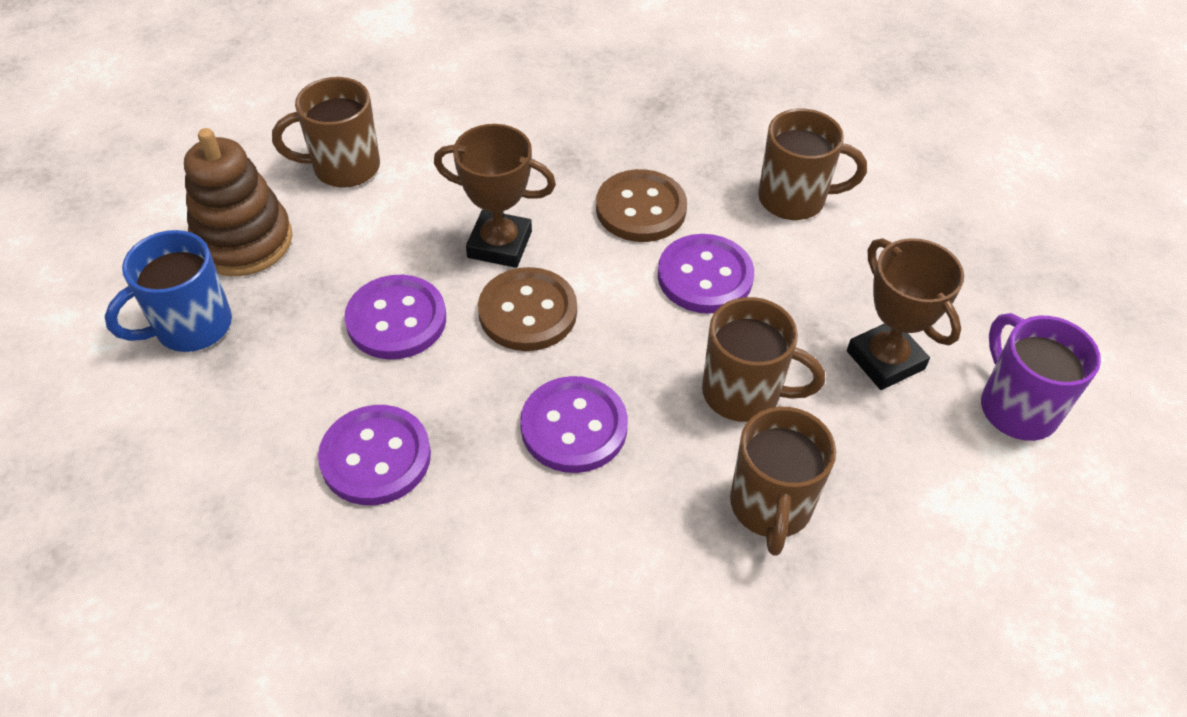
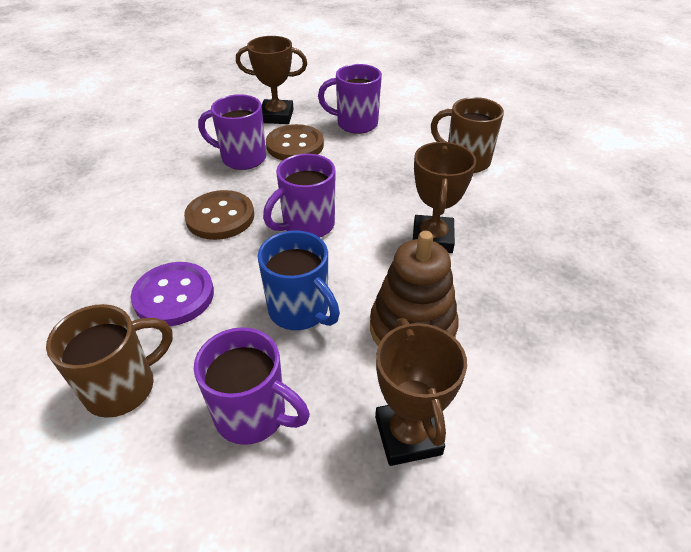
brown mug: [272,77,380,188] [702,297,825,422] [730,407,836,556] [758,109,867,220] = 4 -> [46,304,173,418] [431,97,504,173] = 2
brown trophy: [434,124,556,268] [847,238,964,390] = 2 -> [236,36,307,124] [375,318,467,466] [413,142,476,253] = 3
purple button: [318,405,431,505] [344,275,446,359] [520,376,628,473] [658,234,754,314] = 4 -> [131,262,214,326] = 1
purple mug: [981,313,1101,441] = 1 -> [194,327,310,445] [198,94,266,170] [263,153,336,238] [318,64,382,134] = 4

